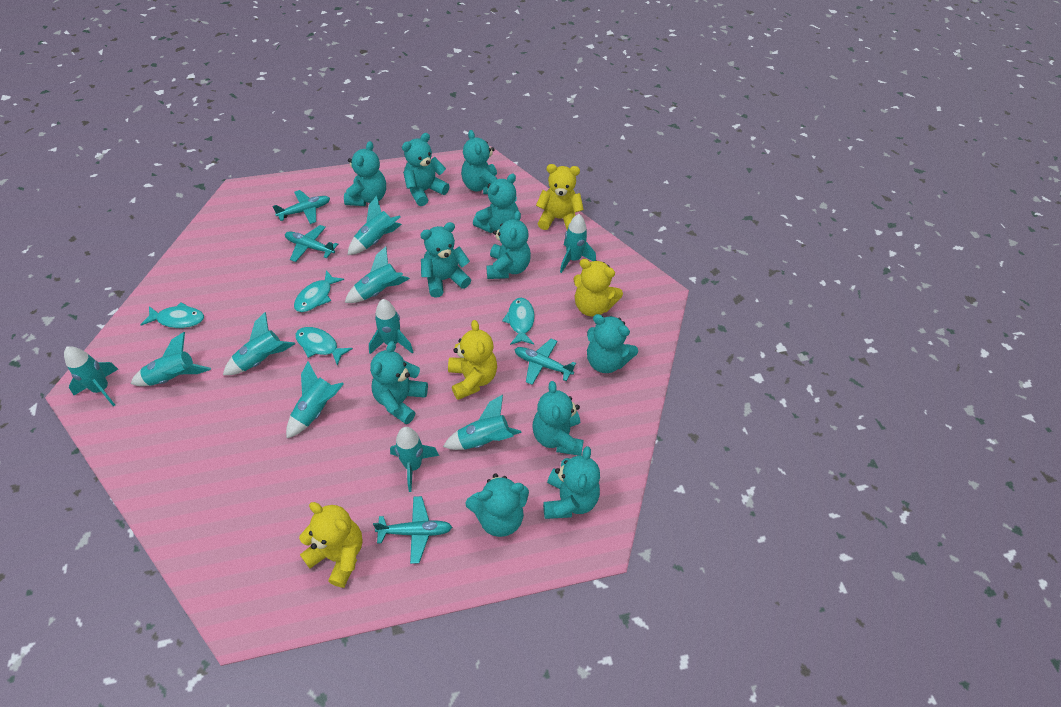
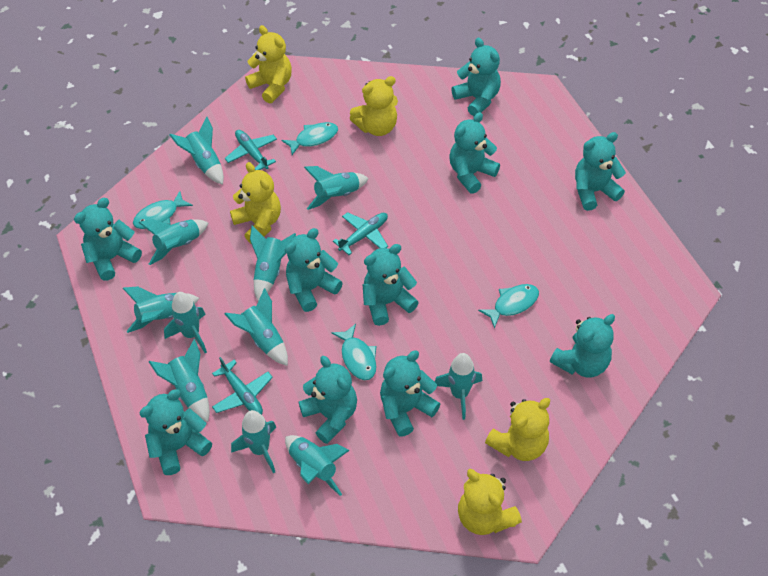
turquoise plane: [272,190,330,224] [285,225,338,262] [373,496,452,564] [514,339,576,385] = 4 -> [212,357,273,415] [225,130,277,170] [333,212,388,255] = 3
turquoise rocket: [64,346,118,406] [131,332,211,386] [223,312,295,375] [286,361,344,438] [345,246,410,303] [348,195,402,255] [369,299,413,354] [390,427,439,492] [443,395,522,450] [560,214,596,273] = 10 -> [123,286,199,333] [139,219,208,265] [149,339,210,422] [164,292,207,353] [170,116,224,185] [225,288,288,366] [231,410,277,473] [250,225,296,301] [285,435,350,496] [304,166,369,210] [435,353,482,420] = 11
turquoise teddy bear: [344,141,386,206] [370,341,428,424] [402,133,450,206] [420,222,471,298] [461,130,497,194] [466,473,529,537] [473,174,519,233] [486,211,531,279] [532,381,584,456] [543,446,600,519] [587,314,638,373] = 11 -> [74,198,142,281] [139,389,212,475] [285,228,343,312] [299,356,357,444] [363,244,419,326] [380,351,440,437] [450,112,500,194] [451,38,501,116] [550,314,615,378] [575,132,626,211] = 10
yellow teddy bear: [299,502,363,588] [448,320,497,400] [536,164,584,230] [573,259,623,317] = 4 -> [230,162,281,243] [245,25,292,104] [350,76,398,136] [458,469,522,535] [485,398,550,461] = 5

